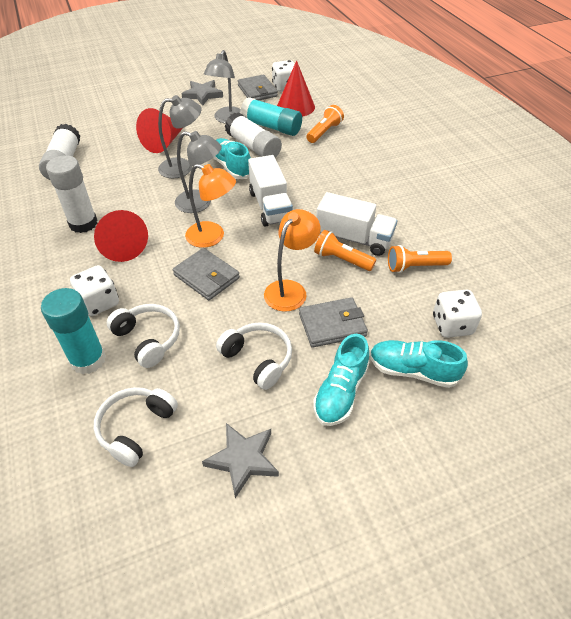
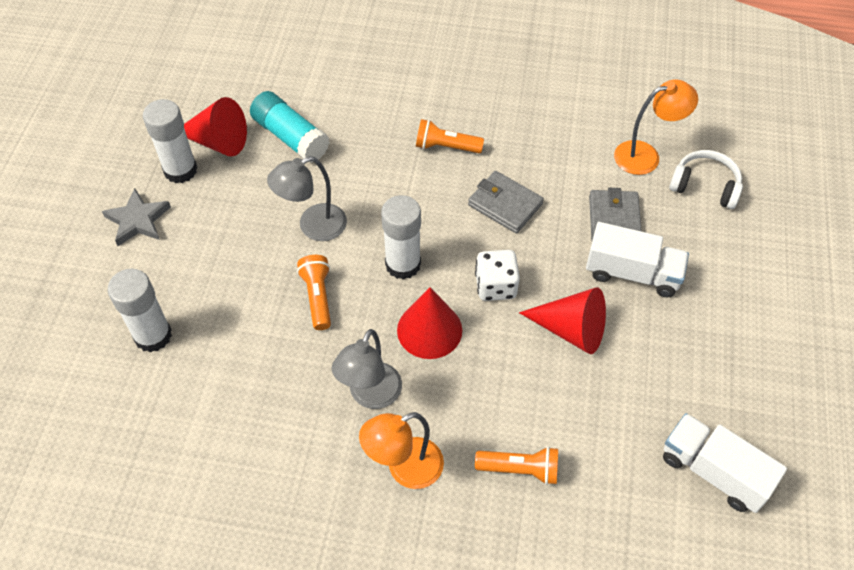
grey lamp: [158,95,202,178] [175,131,222,213] [204,50,241,123] = 3 -> [267,156,347,241] [331,329,402,409] = 2
grey star: [182,80,223,106] [202,423,279,498] = 2 -> [102,188,171,246] = 1
grey wallet: [173,248,240,300] [238,75,278,101] [299,297,368,348] = 3 -> [468,171,544,233] [589,188,642,241] = 2
turquoise glue stick: [41,288,106,374] [240,97,302,136] = 2 -> [250,91,330,163] = 1
turquoise shoe: [213,138,251,179] [313,334,370,426] [370,340,468,388] = 3 -> none = 0
white dice: [70,265,119,316] [272,60,295,92] [433,290,482,338] = 3 -> [475,250,520,301] = 1
white headphones: [93,387,178,467] [107,304,180,368] [216,322,292,390] = 3 -> [669,150,743,209] = 1

